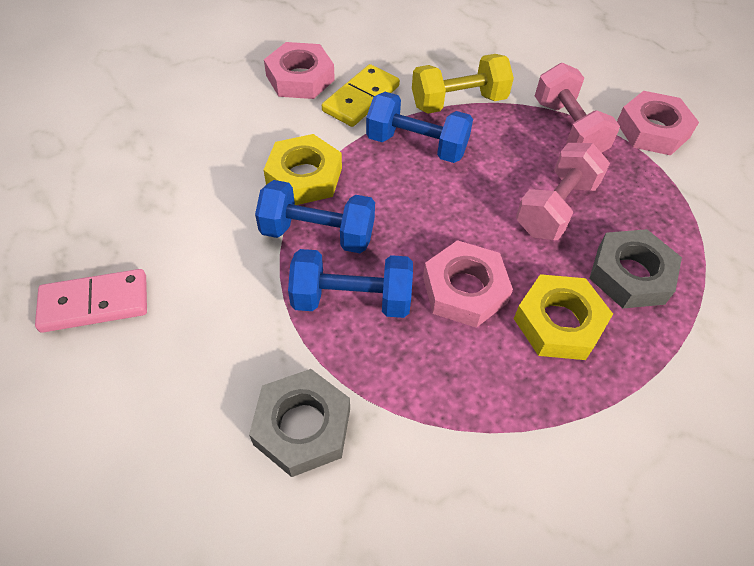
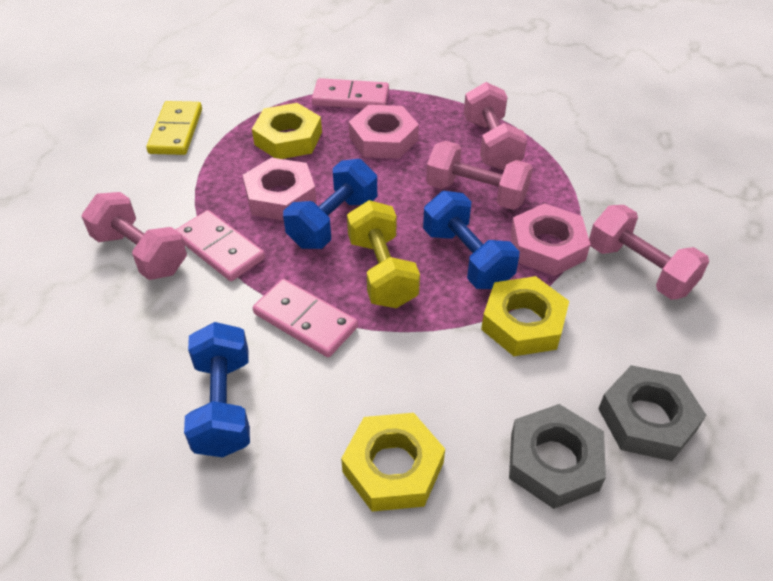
pink domino: [35,269,147,333] = 1 -> [176,210,265,281] [253,279,358,357] [312,78,389,109] = 3
pink dumbbell: [516,143,610,240] [535,63,620,153] = 2 -> [81,192,187,280] [426,141,533,210] [464,82,527,170] [589,205,709,300] = 4
yellow nut: [264,134,342,205] [514,274,613,360] = 2 -> [252,103,322,159] [341,413,445,512] [481,276,569,356] = 3

